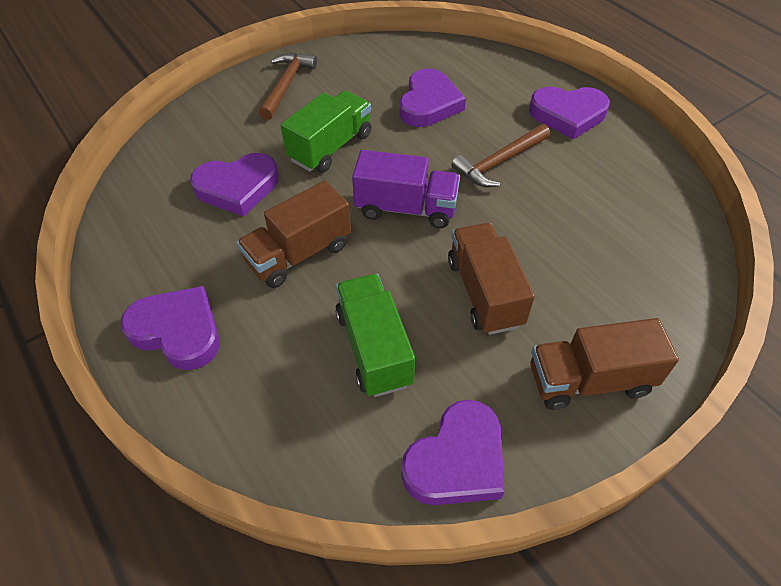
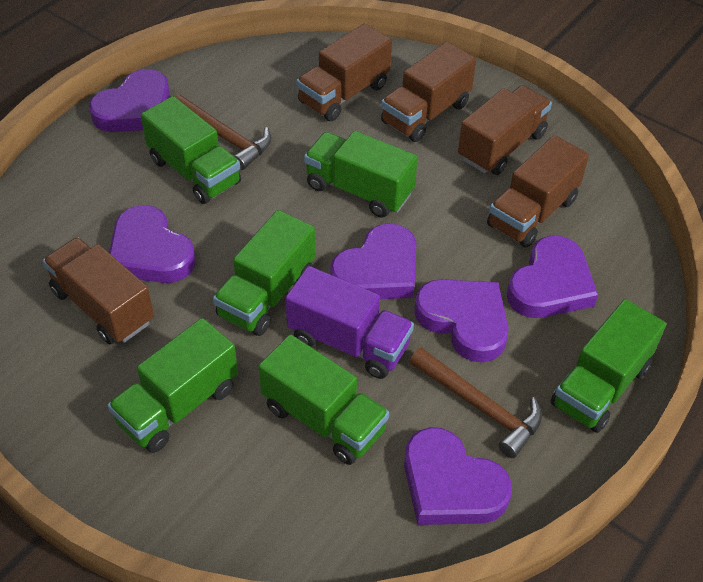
brown truck: [237,181,351,288] [448,223,535,335] [530,318,679,410] = 3 -> [43,237,154,344] [296,23,392,121] [381,42,476,142] [458,85,552,175] [487,135,589,248] = 5
green truck: [281,91,371,173] [335,274,415,397] = 2 -> [107,318,238,453] [141,96,241,204] [213,210,315,336] [258,334,389,465] [304,131,418,218] [551,299,666,433] = 6
purple heart: [121,286,220,370] [190,153,279,216] [399,69,466,127] [401,400,504,505] [529,87,610,139] = 5 -> [89,69,170,132] [109,205,195,283] [330,223,416,299] [404,427,512,525] [414,279,509,362] [507,236,598,318] = 6

